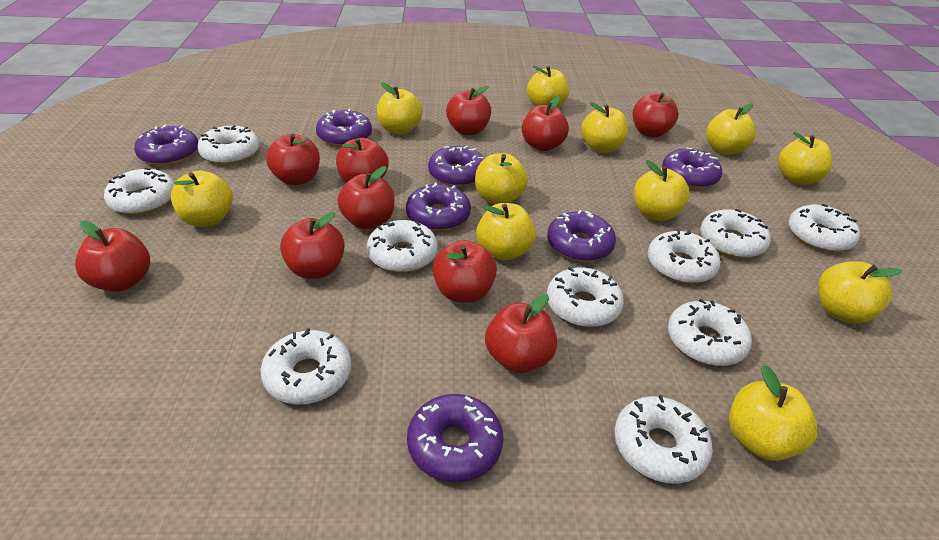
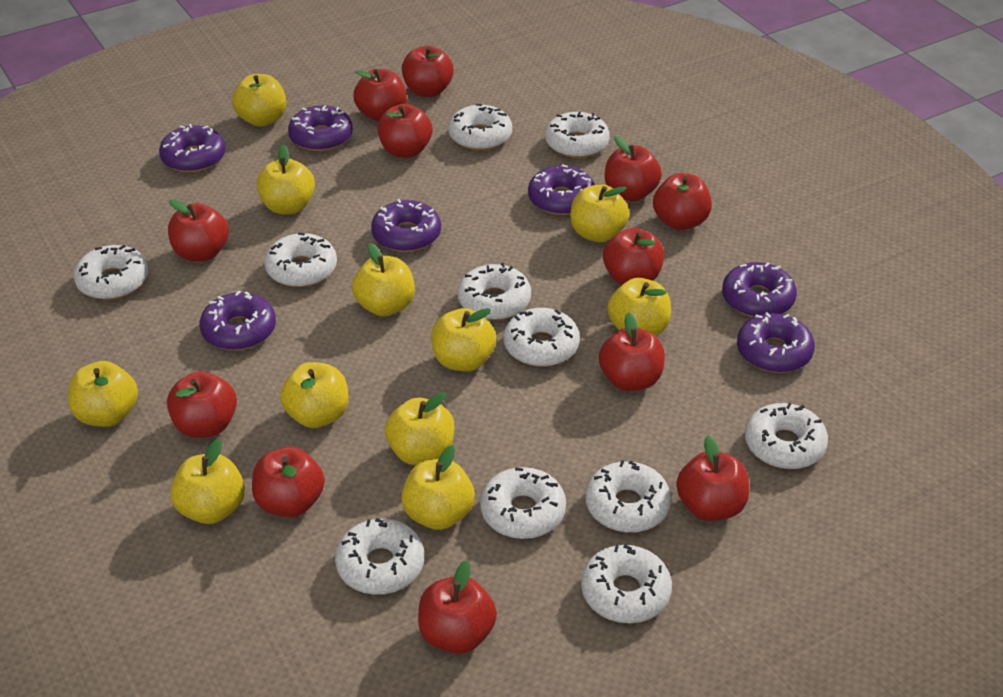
red apple: [75,221,150,292] [266,134,320,185] [280,212,345,279] [336,138,388,183] [338,166,394,229] [432,240,497,302] [446,86,491,135] [485,294,557,373] [522,96,569,151] [633,93,678,138] = 10 -> [167,371,237,438] [168,199,229,262] [252,447,325,517] [353,69,407,121] [377,104,432,158] [402,46,454,97] [418,560,497,654] [599,312,665,391] [603,228,664,285] [605,136,662,201] [653,173,712,230] [676,435,749,521] = 12
white donut: [104,168,174,215] [197,125,259,165] [261,328,351,404] [367,220,438,273] [547,267,624,327] [614,395,712,484] [648,230,720,283] [668,299,752,366] [700,209,770,258] [788,204,860,252] = 10 -> [74,245,148,300] [264,232,337,287] [335,518,424,595] [448,104,512,150] [458,263,531,320] [480,467,566,539] [504,308,580,367] [545,112,610,158] [581,544,672,623] [585,461,671,533] [745,403,828,469] = 11

